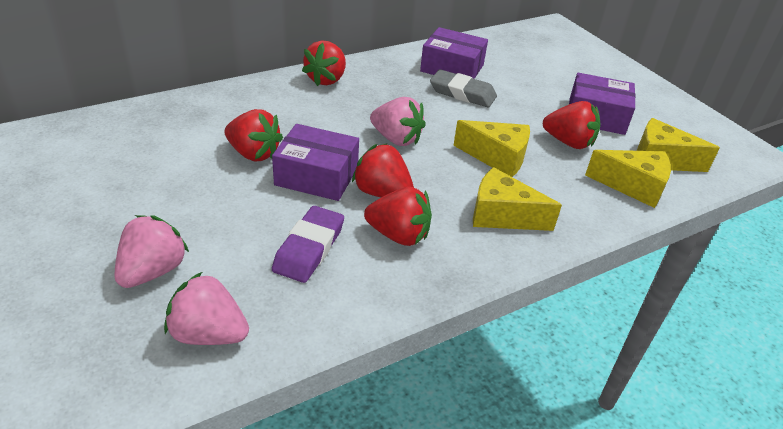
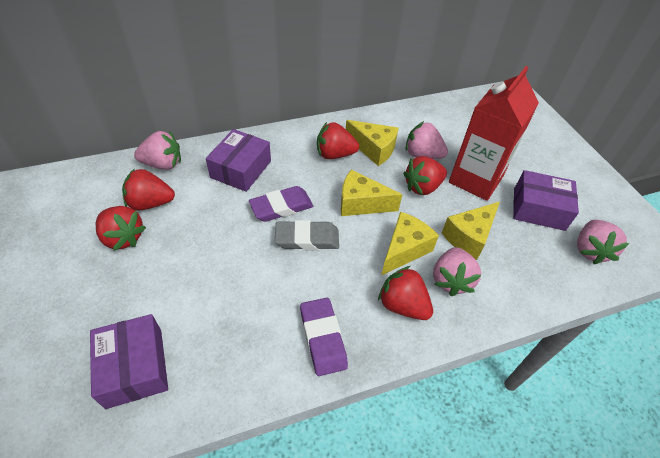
pink strawberry: [114,215,189,288] [164,272,249,345] [370,97,426,146] = 3 -> [134,131,181,170] [406,121,448,159] [433,247,481,296] [577,220,629,264] = 4
purple eraser: [272,206,344,283] = 1 -> [249,186,313,222] [300,298,348,376] = 2
red carton: none = 0 -> [449,66,539,201] = 1

